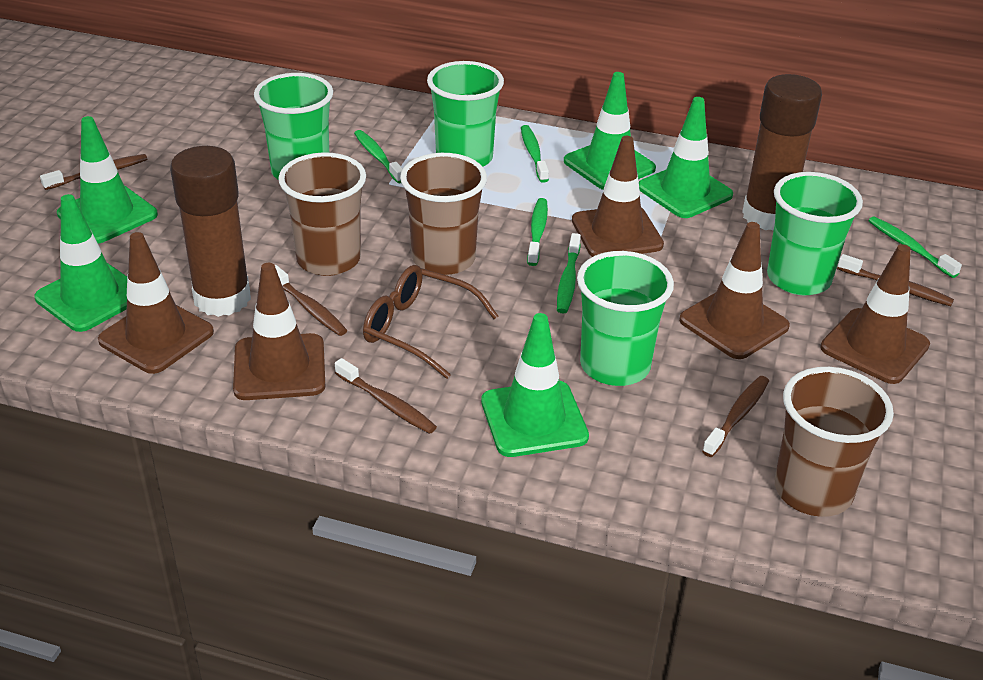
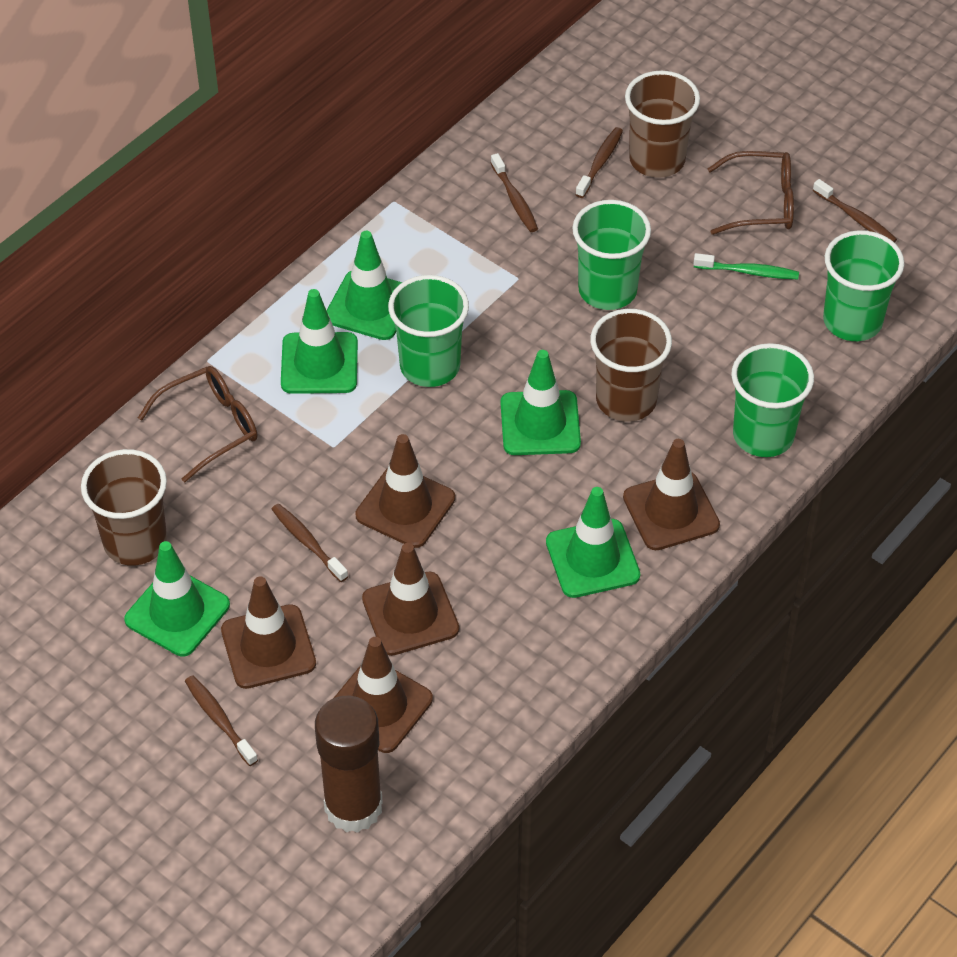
brown glasses: [363,265,498,379] = 1 -> [138,366,258,483] [707,151,794,235] = 2
brown glue stick: [170,146,251,317] [742,74,822,231] = 2 -> [315,696,383,833] = 1
green toothbrush: [354,130,403,183] [521,125,549,183] [527,198,548,266] [557,233,581,314] [868,216,962,278] = 5 -> [693,253,799,279] = 1

